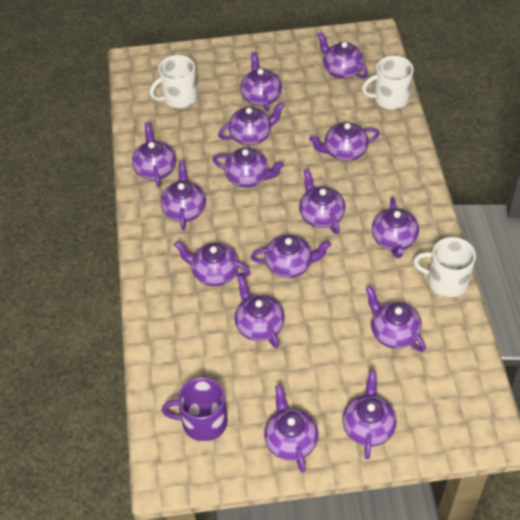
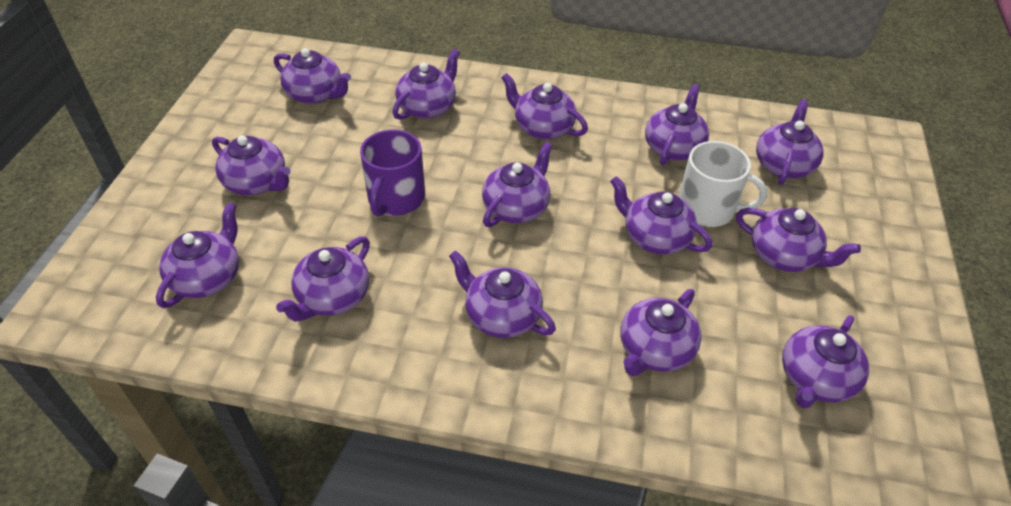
purple teapot: [132,122,176,187] [160,161,206,230] [174,241,251,286] [212,148,284,188] [218,102,285,145] [235,276,285,348] [240,52,282,111] [251,234,331,278] [264,385,318,473] [299,169,346,234] [309,122,380,161] [317,32,368,79] [343,370,397,459] [366,286,426,352] [372,197,419,258] = 15 -> [156,202,239,308] [212,135,291,195] [274,48,351,104] [276,236,370,322] [392,49,460,120] [449,250,556,338] [482,142,553,227] [501,73,588,140] [610,176,713,255] [620,289,701,376] [645,84,709,166] [736,208,861,272] [756,99,823,185] [782,315,869,408] = 14
white mug: [150,55,198,108] [362,56,413,109] [413,237,476,297] = 3 -> [678,141,767,227] = 1

